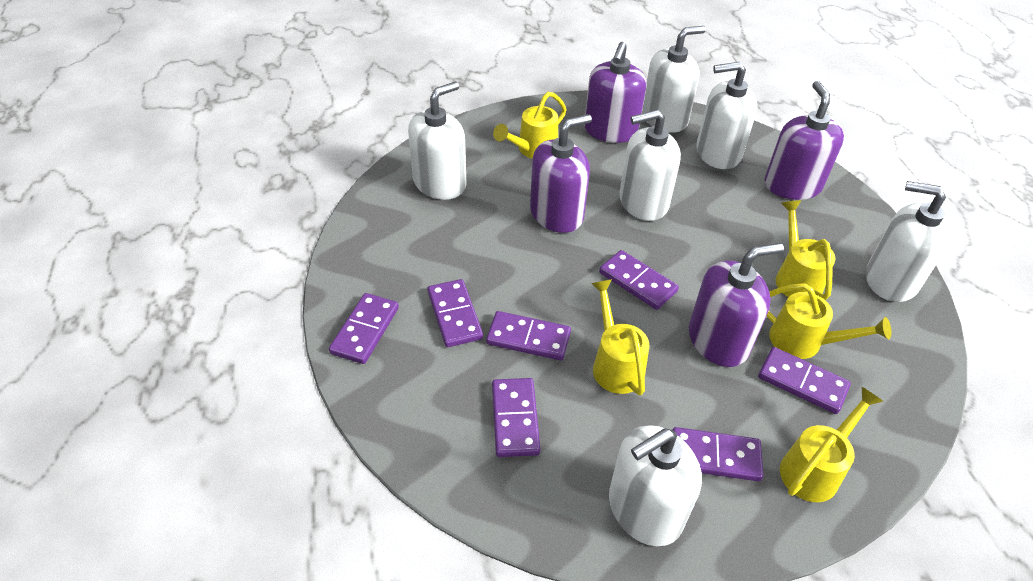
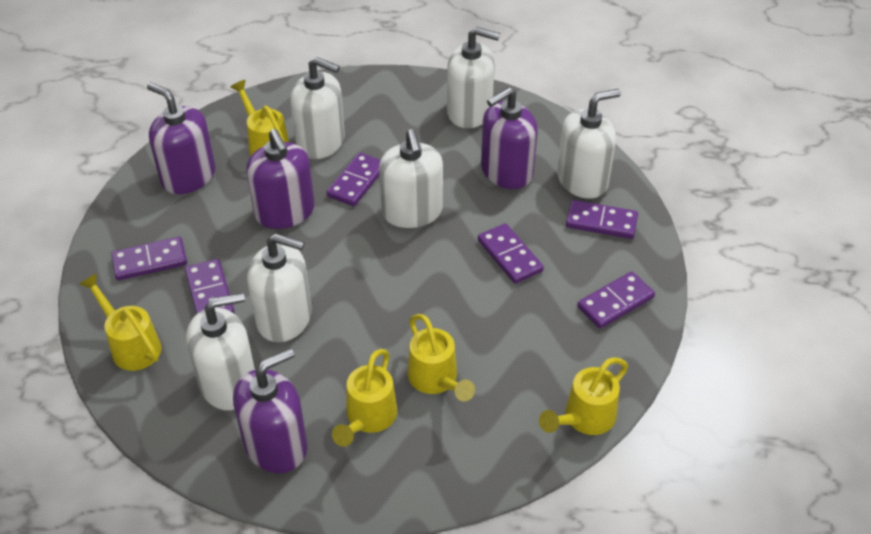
purple domino: [329,293,399,364] [427,279,483,347] [486,311,571,361] [492,378,540,457] [599,250,679,310] [673,427,764,481] [758,347,851,414] = 7 -> [111,237,187,280] [185,259,235,314] [326,153,381,206] [478,223,544,284] [566,200,638,239] [577,271,655,329] = 6

